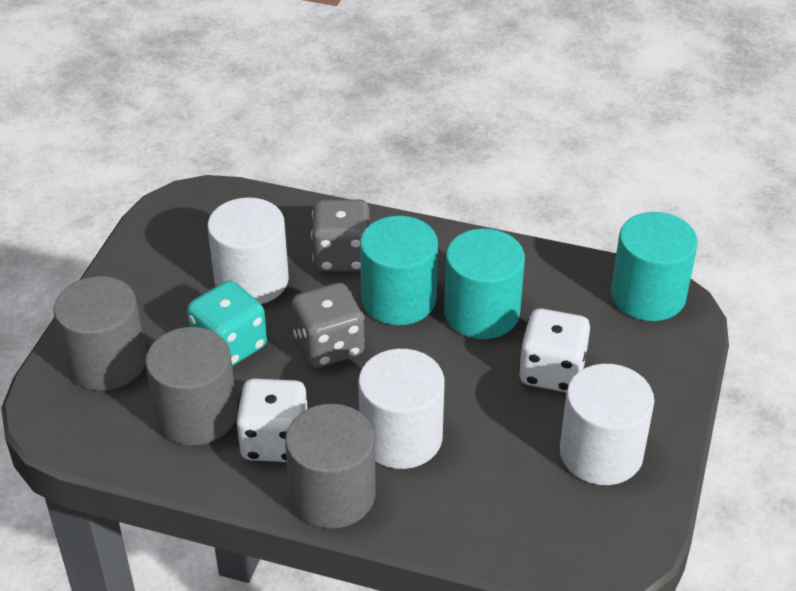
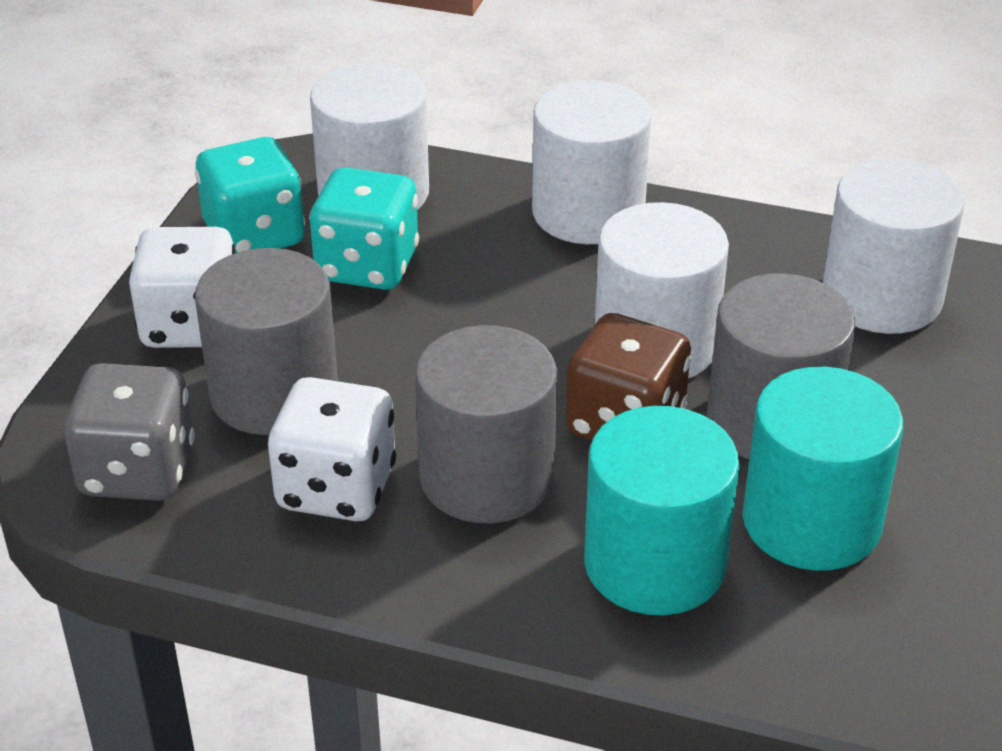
brown dice: none = 0 -> [565,313,691,440] = 1
grey dice: [292,283,365,368] [311,199,370,272] = 2 -> [64,363,195,501] = 1
turquoise cylinder: [360,216,438,325] [444,229,525,339] [611,212,698,321] = 3 -> [584,406,739,615] [742,366,903,571] = 2
turquoise dice: [187,280,267,366] = 1 -> [195,137,305,253] [309,167,419,290] = 2
white cylinder: [208,197,289,304] [358,349,444,469] [560,364,654,485] = 3 -> [310,63,429,210] [532,81,651,244] [595,202,729,379] [823,159,964,334] = 4

